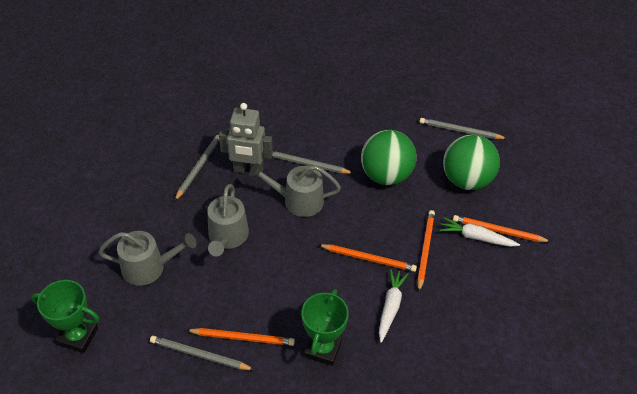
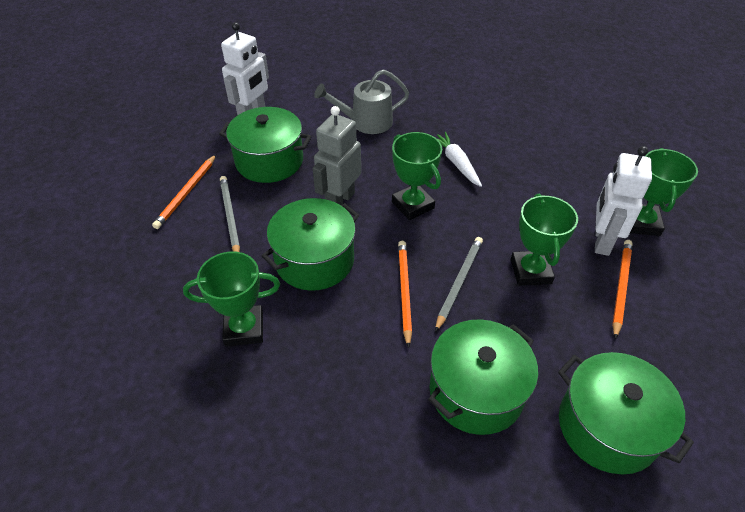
green ball: [361,130,417,185] [443,134,500,190] = 2 -> none = 0
green pot: none = 0 -> [219,107,311,183] [262,198,359,291] [428,319,538,435] [558,352,694,475] = 4
green trophy: [31,280,99,353] [302,289,349,366] = 2 -> [183,251,280,346] [392,132,442,220] [511,194,578,286] [630,148,698,236] = 4
grey pencil: [150,336,254,370] [174,135,219,201] [272,151,353,174] [419,118,507,139] = 4 -> [220,176,240,252] [435,237,483,332] = 2
grey watering can: [98,231,197,286] [207,184,249,256] [249,163,341,217] = 3 -> [314,69,409,134] = 1
orange pencil: [186,328,295,346] [319,244,417,272] [417,210,435,292] [453,215,551,242] = 4 -> [152,155,216,229] [398,241,412,348] [612,240,633,339] = 3
white carrot: [379,269,409,343] [440,217,520,247] = 2 -> [437,132,482,187] = 1
white robot: none = 0 -> [221,22,269,115] [595,146,652,256] = 2

